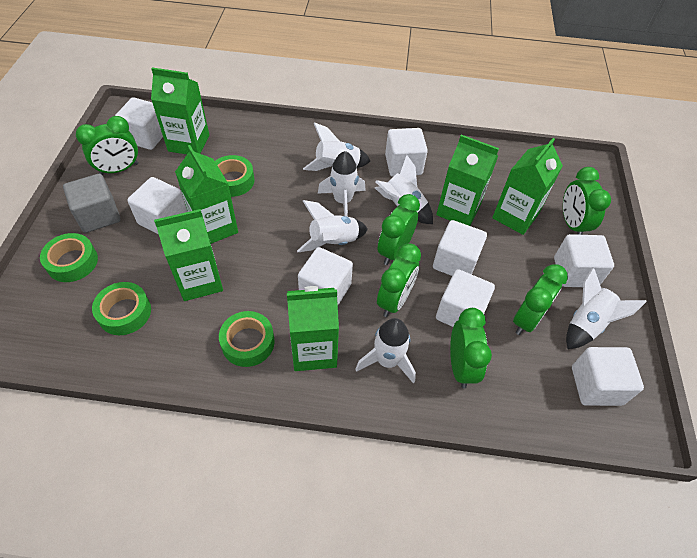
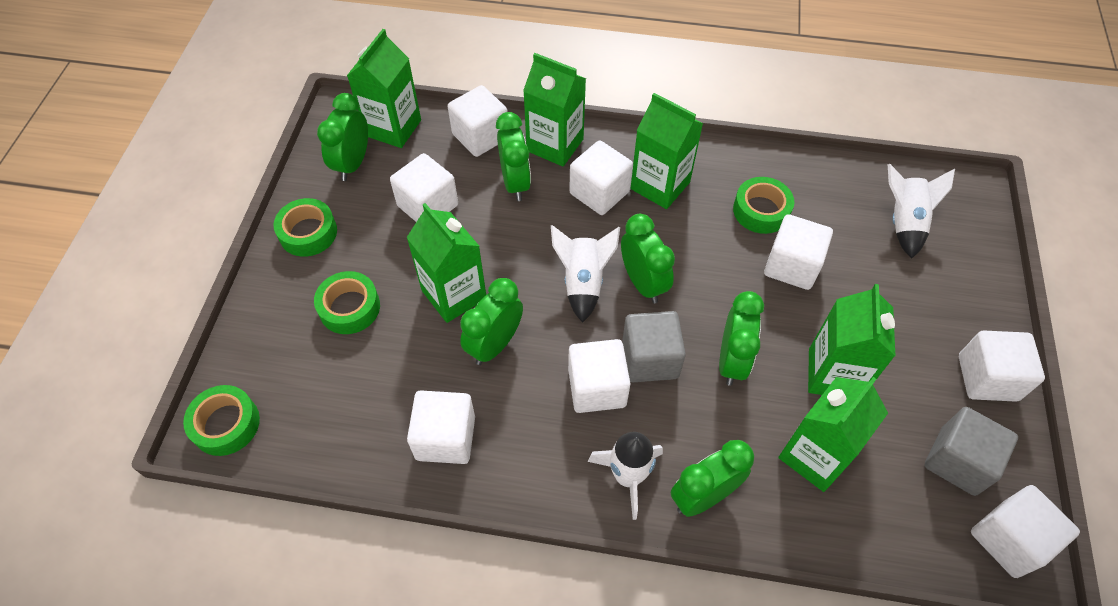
grey cube: [63,174,121,233] = 1 -> [622,311,686,382] [924,407,1018,496] = 2
white rocket: [297,200,368,252] [303,122,370,171] [318,151,366,217] [355,318,416,383] [375,155,433,224] [566,267,647,349] = 6 -> [551,225,620,323] [588,432,663,520] [888,164,955,258] = 3

